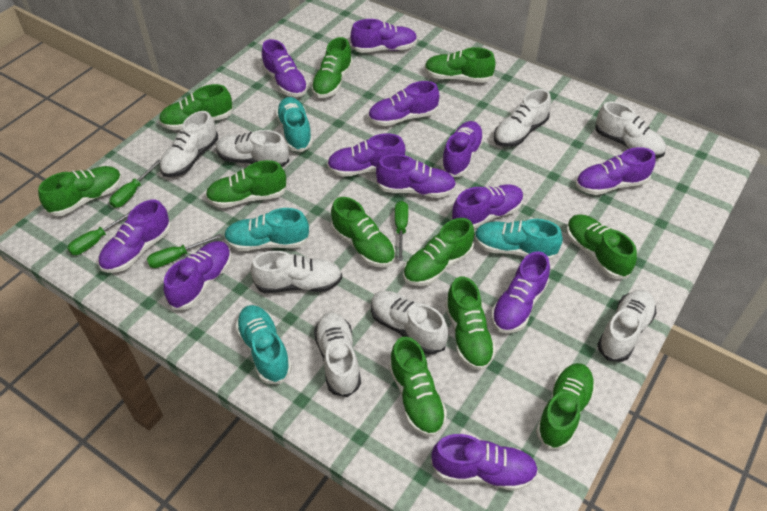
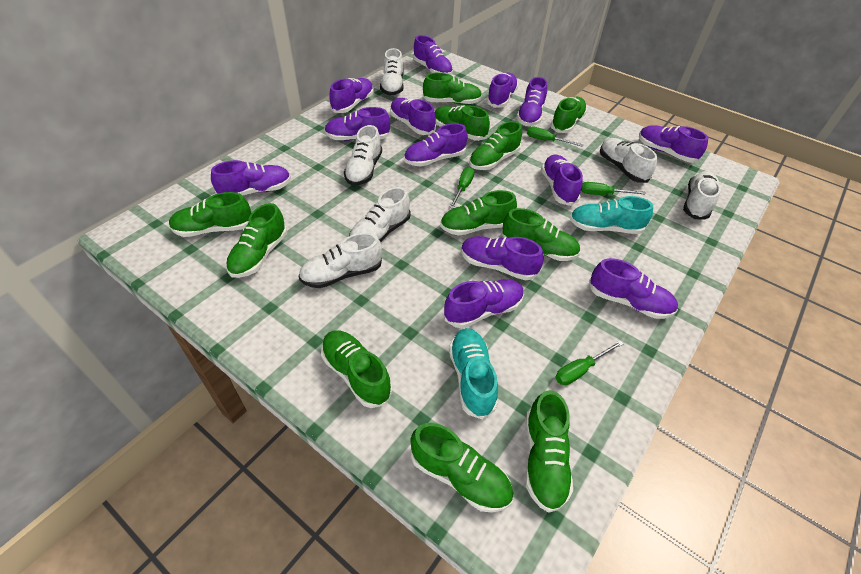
purple shoe: [98,200,171,273] [163,241,232,310] [262,39,308,97] [327,133,405,177] [351,19,417,53] [368,81,439,126] [376,154,456,198] [431,434,538,491] [441,121,484,177] [452,184,524,229] [491,251,550,333] [576,147,656,195] = 12 -> [211,160,291,196] [324,107,390,141] [329,78,374,113] [390,98,436,135] [404,123,467,166] [413,35,453,75] [444,279,524,328] [461,236,543,280] [487,72,518,108] [517,77,547,126] [541,154,583,206] [589,258,678,319] [639,125,708,163] = 13
turquoise shoe: [224,208,310,251] [235,305,292,384] [276,97,313,152] [474,219,563,261] = 4 -> [449,328,498,420] [570,196,653,234] = 2
white shoe: [160,111,218,177] [216,130,289,167] [251,251,342,293] [314,312,361,397] [371,291,448,355] [494,89,551,147] [595,102,666,158] [597,290,657,362] = 8 -> [298,233,382,288] [344,125,382,186] [349,187,411,242] [380,48,404,96] [600,138,657,183] [683,171,721,219] = 6

